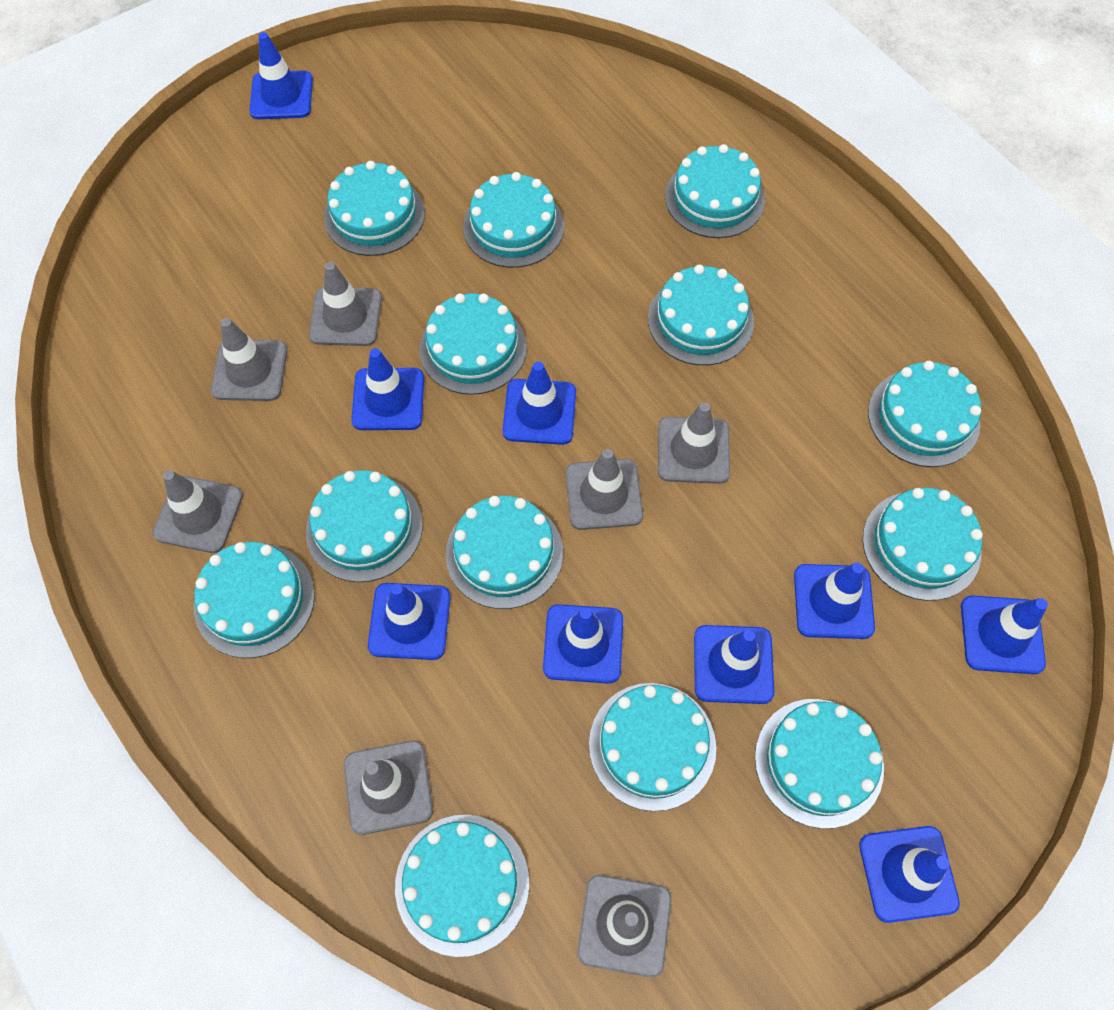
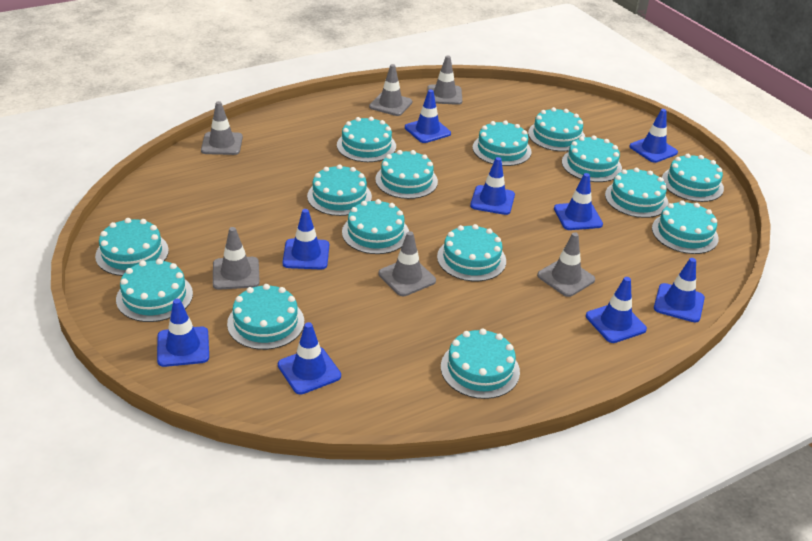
grey traffic cone: [153,470,243,553] [211,318,287,401] [309,262,382,346] [344,741,433,835] [566,449,643,530] [577,875,671,977] [658,402,730,484] = 7 -> [201,101,243,155] [213,227,260,290] [369,64,412,116] [378,231,436,296] [427,55,462,105] [537,232,595,297] = 6
turquoise cake: [194,542,315,658] [306,470,423,582] [324,161,425,256] [395,815,529,957] [419,293,527,395] [446,496,563,609] [463,172,564,268] [589,683,716,811] [648,265,754,365] [665,144,765,238] [755,699,884,829] [863,488,983,601] [868,361,981,467] = 13 -> [95,218,169,276] [116,259,193,322] [227,284,304,350] [307,164,372,216] [337,117,396,162] [342,199,409,254] [375,150,438,199] [437,224,506,281] [441,329,520,399] [473,121,531,166] [528,107,585,151] [562,136,622,182] [605,168,668,218] [652,200,719,254] [662,154,724,202] = 15

